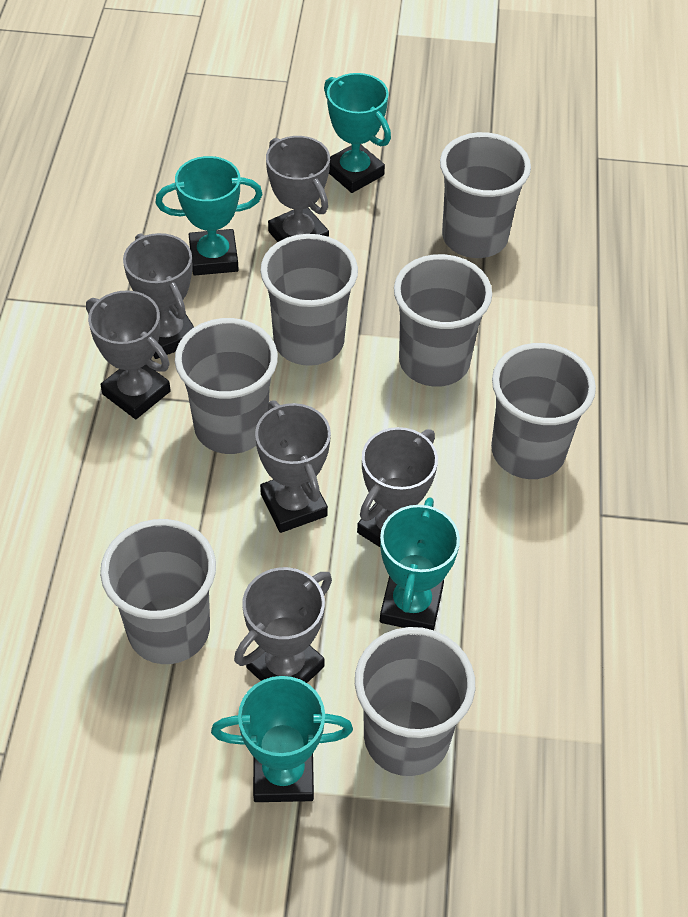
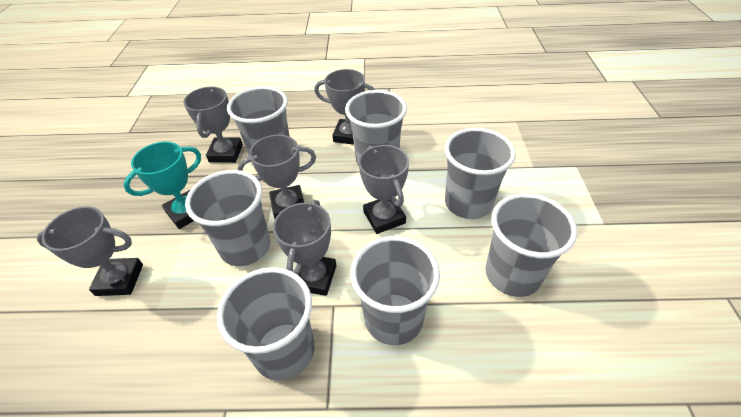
turquoise trophy: [156,156,263,276] [211,676,353,802] [324,73,391,193] [380,497,460,630] = 4 -> [124,142,201,229] = 1

